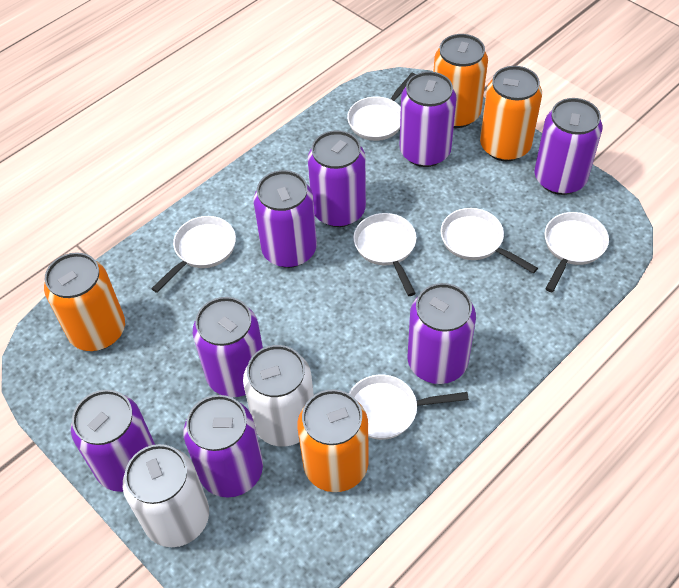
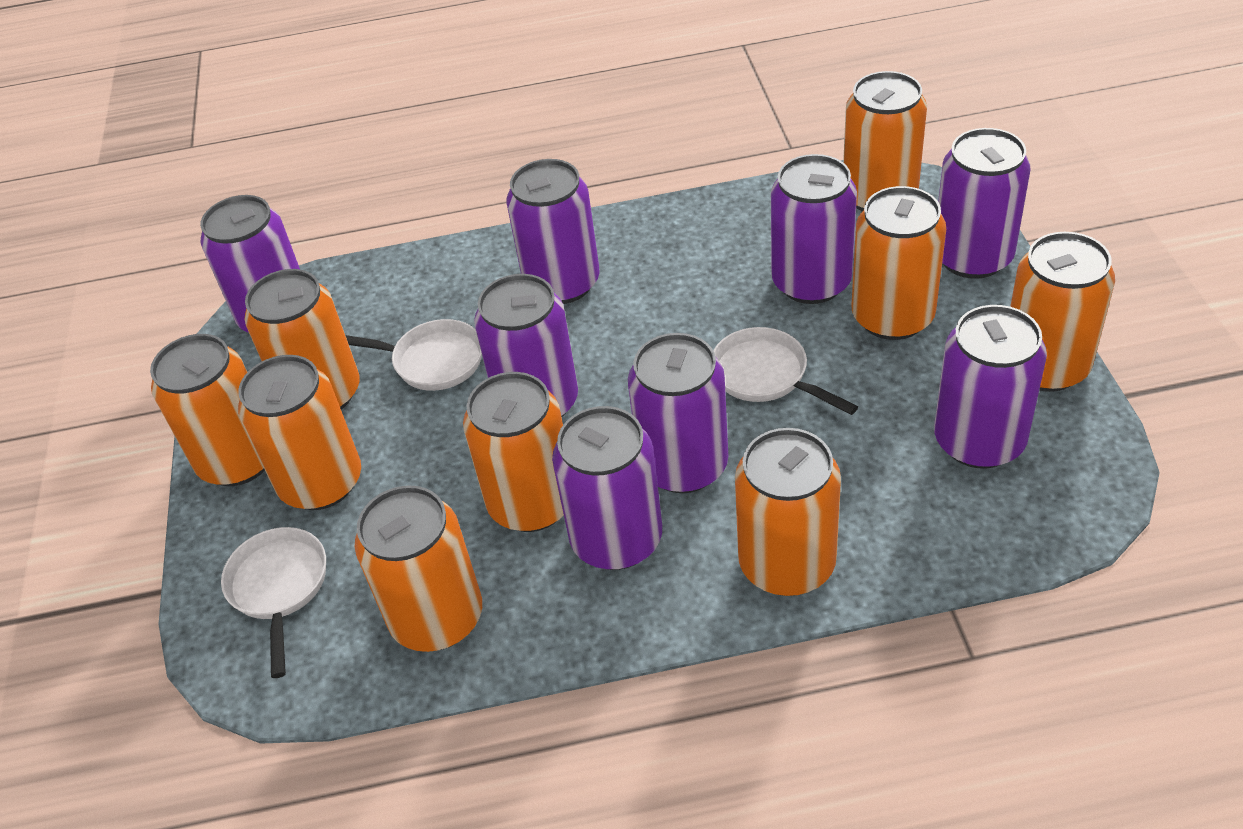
orange can: [44,252,125,351] [297,389,369,492] [433,34,488,128] [480,66,542,161] = 4 -> [150,334,265,486] [238,355,361,510] [244,269,360,409] [355,485,482,652] [463,372,564,532] [735,428,841,596] [843,71,927,211] [852,186,946,340] [1010,232,1115,392] = 9
white can: [123,444,209,547] [243,345,314,446] = 2 -> none = 0
white pan: [151,216,236,293] [347,73,415,141] [349,375,469,440] [353,213,416,296] [441,208,538,274] [544,212,609,293] = 6 -> [221,527,326,678] [345,319,482,391] [713,327,858,415] = 3

